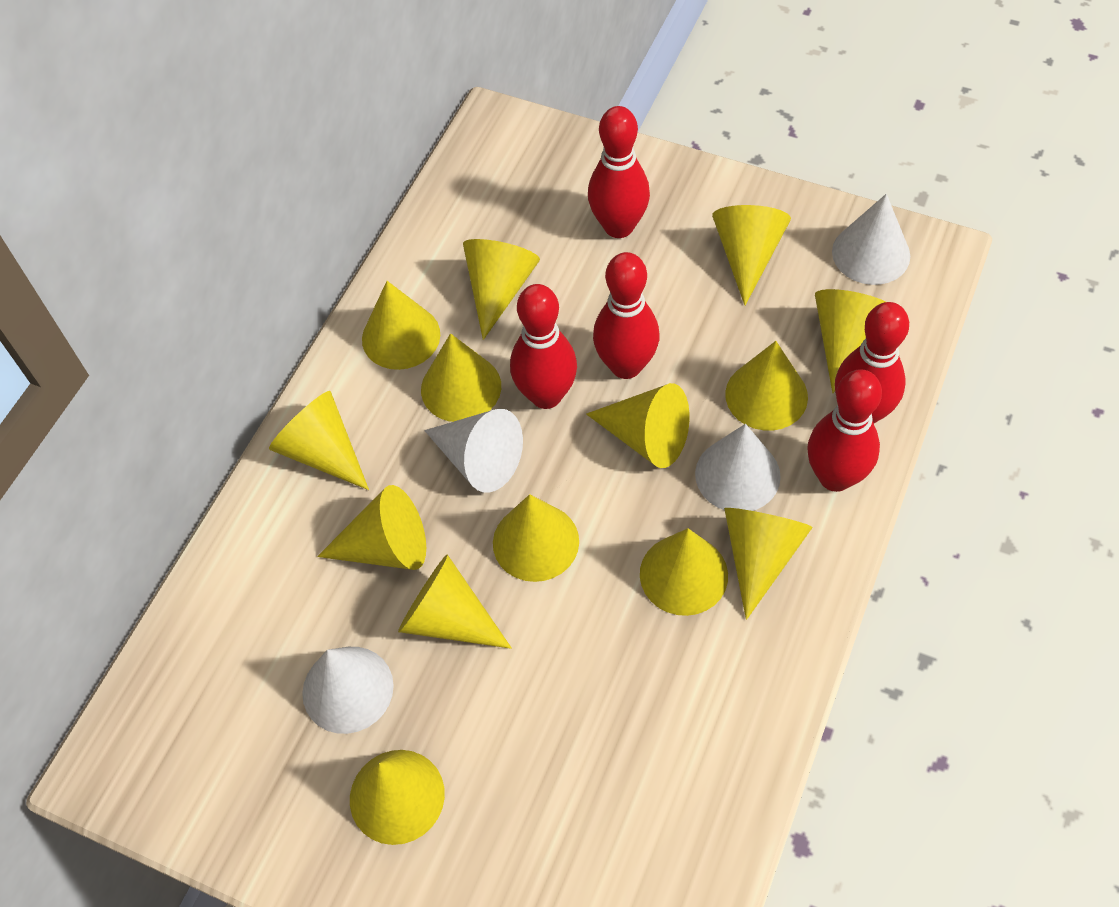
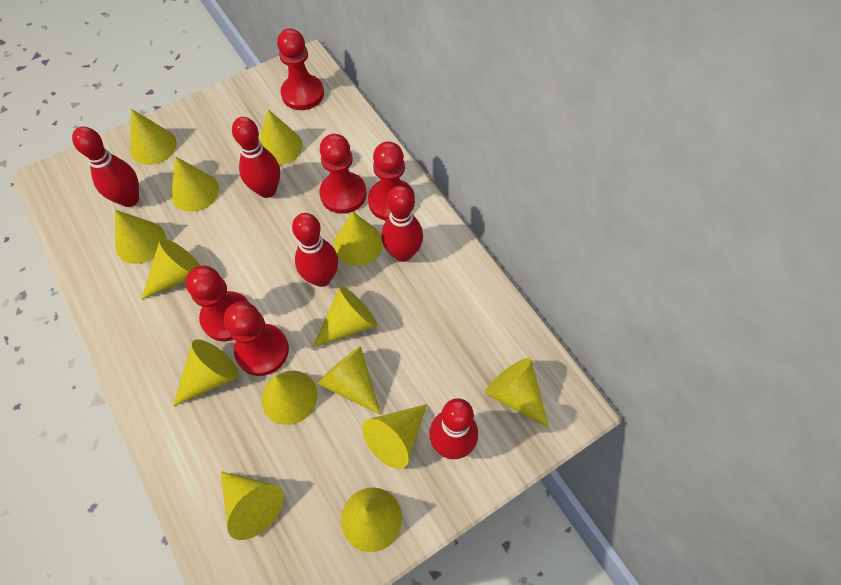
red pawn: none = 0 -> [185,266,249,341] [224,301,289,376] [277,29,324,110] [319,134,367,214] [368,142,415,221] = 5
white cone: [302,647,394,734] [424,409,523,493] [695,424,781,511] [832,194,910,285] = 4 -> none = 0

